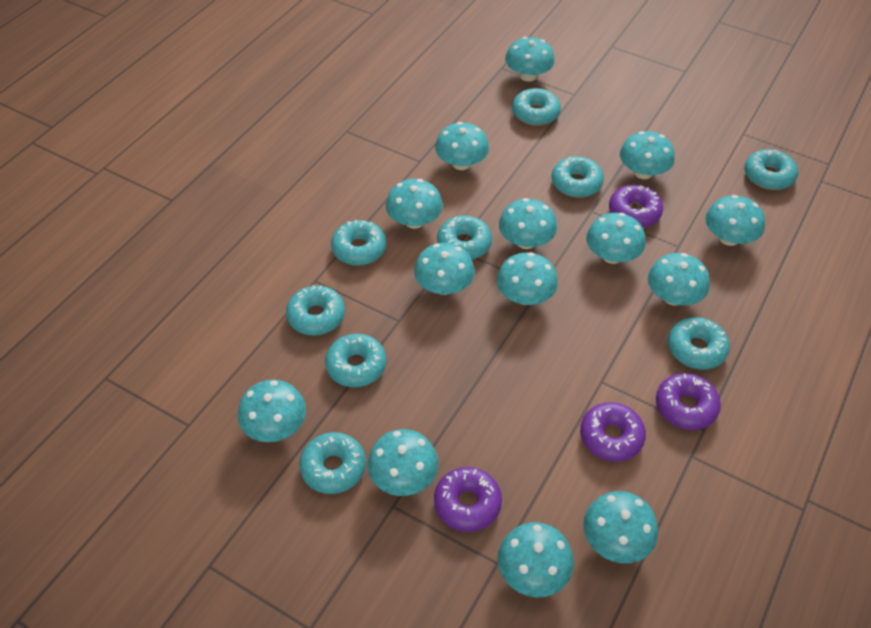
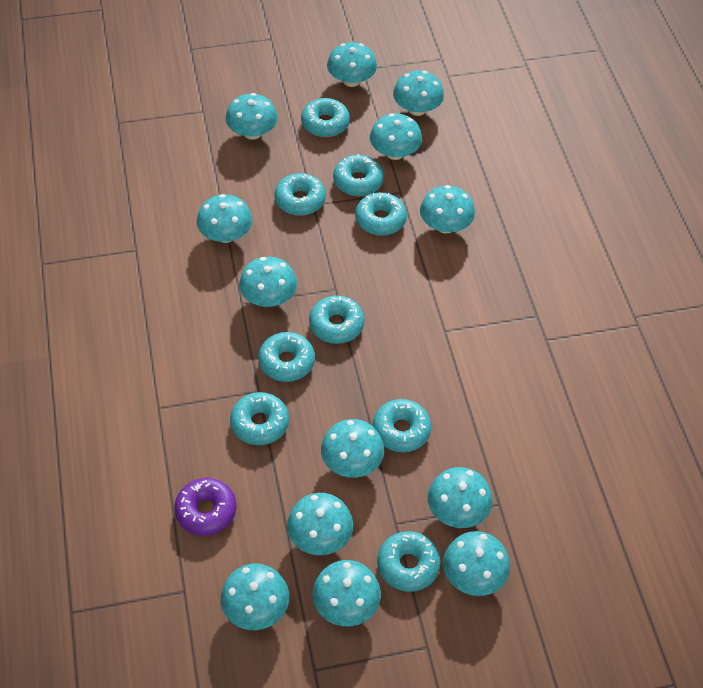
purple donut: [434,467,502,532] [580,402,646,462] [609,185,663,227] [656,373,721,430] = 4 -> [174,478,236,536] = 1
turquoise mushroom: [238,380,306,442] [368,429,438,496] [386,179,443,229] [414,243,475,295] [435,122,489,170] [497,252,558,305] [498,522,574,598] [499,198,557,249] [505,37,555,82] [583,491,658,563] [586,213,646,264] [620,131,675,179] [648,253,710,305] [706,195,765,246] = 14 -> [197,194,253,243] [221,564,289,630] [226,93,278,140] [239,257,297,307] [287,493,353,555] [312,560,381,626] [321,419,384,478] [327,42,377,87] [370,113,422,160] [393,70,444,116] [420,185,475,233] [428,467,493,528] [443,531,510,596] = 13

